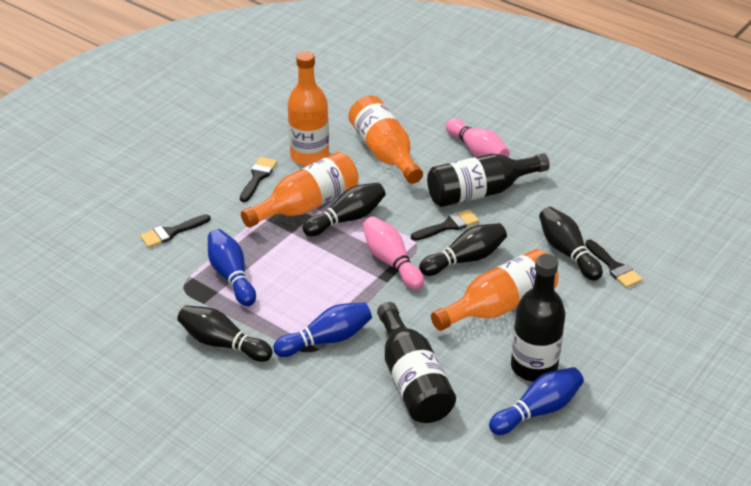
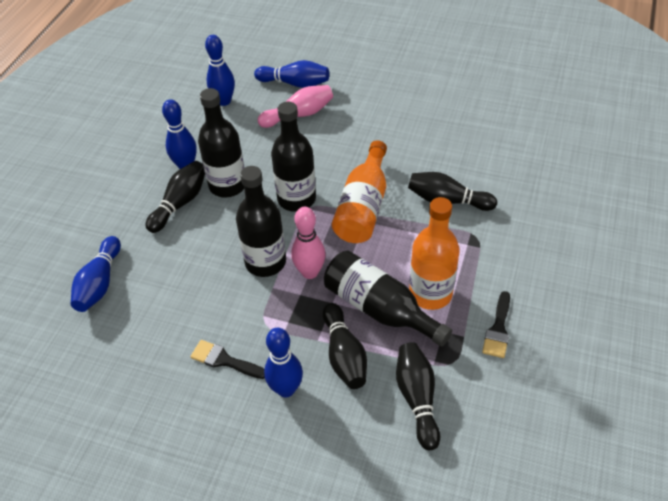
black bottle: [377,302,456,423] [427,153,550,207] [511,254,565,382] = 3 -> [198,88,245,197] [236,166,286,277] [271,102,316,212] [324,250,452,347] = 4
black brush: [140,214,211,248] [240,157,277,202] [411,209,479,241] [585,240,643,288] = 4 -> [190,340,265,379] [482,291,510,358] = 2
blue bowling pin: [208,229,256,306] [273,302,372,357] [489,367,584,435] = 3 -> [71,236,121,312] [162,99,197,169] [205,35,235,106] [254,60,329,88] [264,328,303,397] = 5
orange bottle: [241,152,358,228] [287,51,329,166] [349,96,423,184] [431,249,559,331] = 4 -> [332,140,387,243] [409,197,460,310] = 2

